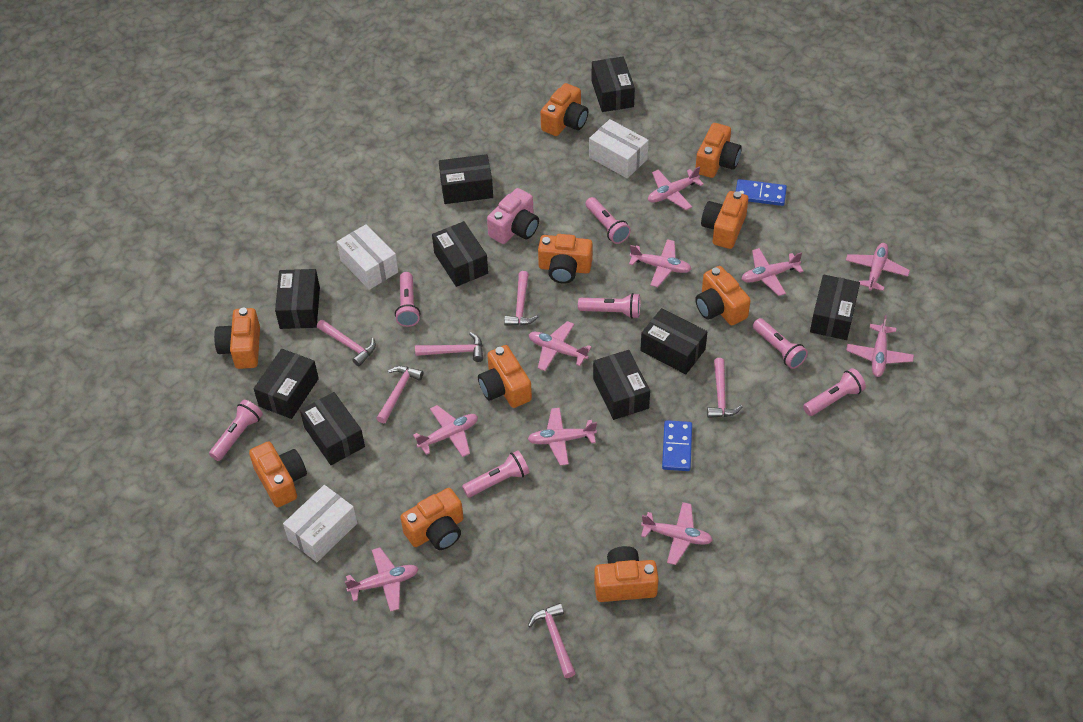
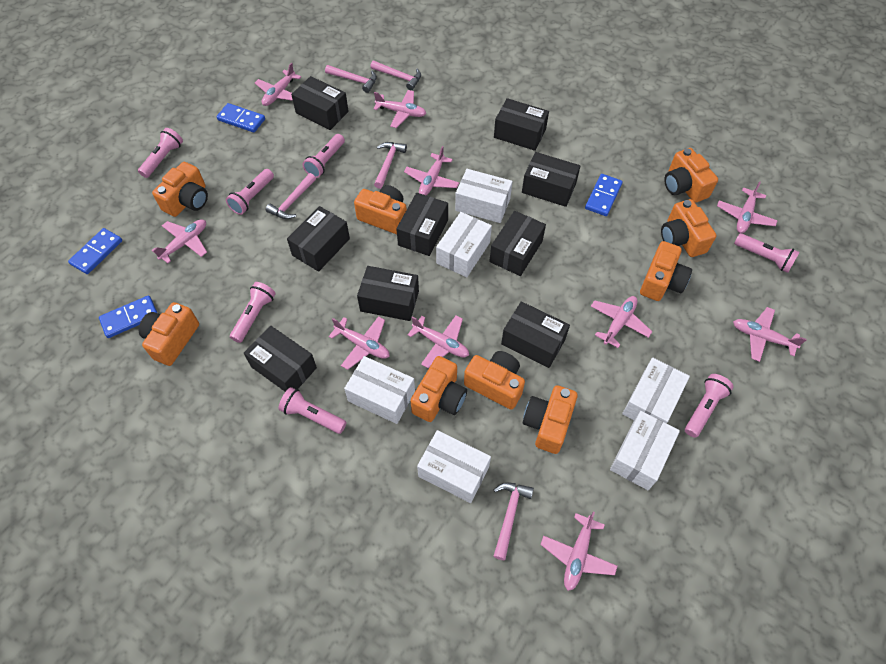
blue domino: [662,420,692,471] [736,179,787,206] = 2 -> [68,228,122,274] [99,295,157,338] [216,103,265,133] [585,174,623,216] = 4
orange camera: [214,308,260,369] [249,441,307,507] [400,488,464,550] [478,345,532,408] [538,234,593,284] [541,83,588,136] [594,546,659,602] [695,266,751,325] [696,123,742,178] [701,191,748,249] = 10 -> [138,302,199,366] [152,162,208,217] [354,185,407,234] [410,356,467,422] [464,351,525,410] [523,385,578,454] [640,241,692,301] [661,199,716,257] [664,148,718,203] = 9
pink camera: [487,188,539,244] = 1 -> none = 0
pink hammer: [317,319,376,366] [376,366,423,423] [415,332,483,362] [504,271,538,326] [528,603,576,678] [707,358,742,418] = 6 -> [266,173,316,219] [325,65,377,93] [370,61,421,90] [374,142,407,189] [493,482,534,560] = 5
white box: [283,485,357,562] [337,224,398,290] [589,119,649,178] = 3 -> [344,356,415,424] [417,430,491,503] [436,212,492,277] [455,169,513,223] [610,411,680,490] [622,358,690,424] = 6

